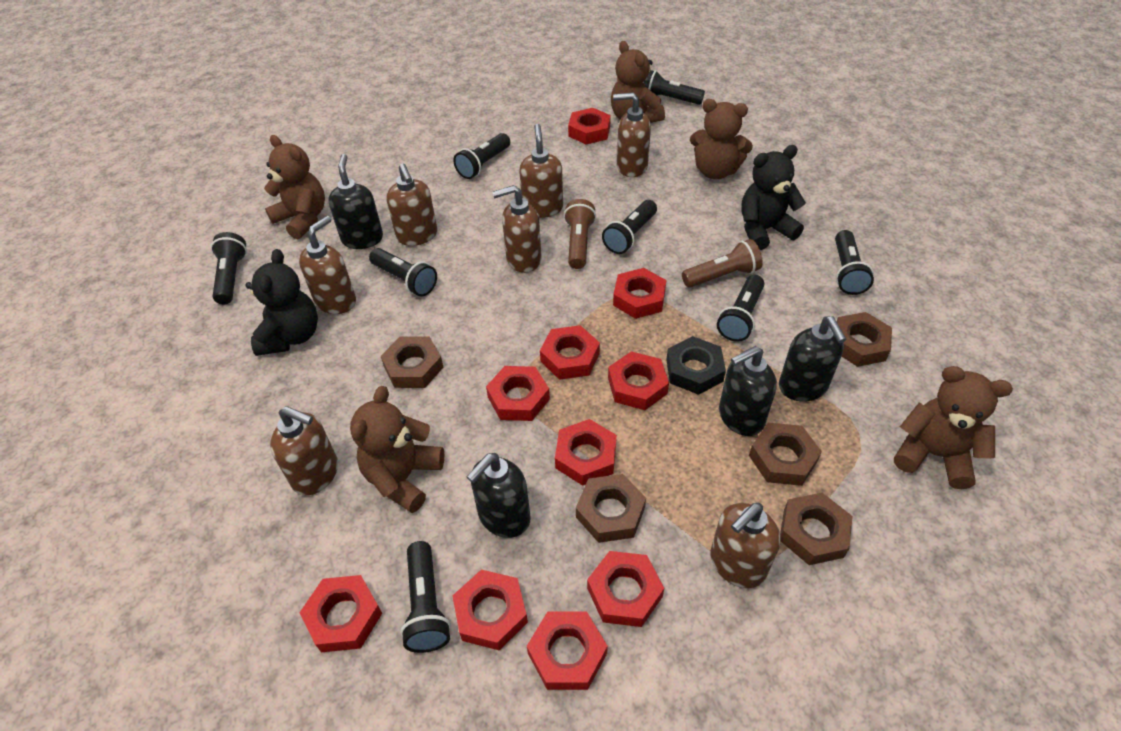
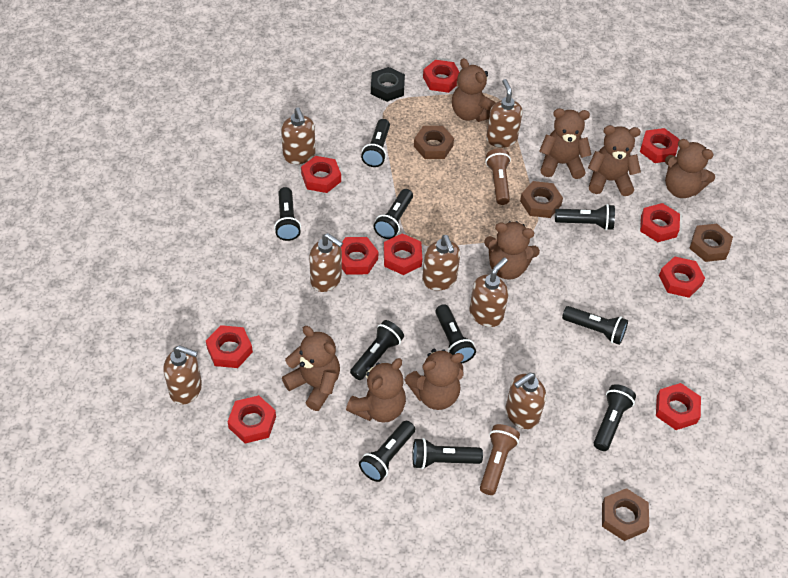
black flashlight: [211,232,247,305] [369,248,437,296] [400,541,451,653] [453,133,510,179] [602,200,657,254] [644,70,705,105] [717,275,764,342] [835,230,874,295] = 8 -> [274,187,301,241] [350,320,404,380] [359,421,415,482] [361,119,390,167] [374,189,413,239] [412,438,483,469] [435,304,476,363] [555,204,615,230] [562,306,628,345] [594,384,636,451] = 10
black soap dispenser: [328,154,383,249] [467,453,531,538] [719,346,777,436] [779,316,846,402] = 4 -> none = 0
black teddy bear: [245,249,318,356] [742,145,806,250] = 2 -> none = 0
brown nut: [381,336,444,388] [576,474,646,543] [749,423,822,486] [780,493,853,565] [836,312,892,367] = 5 -> [414,126,454,159] [520,181,563,218] [602,488,649,541] [689,224,733,262] = 4
brown teddy bear: [264,135,325,239] [350,386,444,513] [611,41,665,123] [690,99,753,179] [894,366,1013,489] = 5 -> [282,326,340,411] [346,358,406,423] [404,349,464,410] [452,58,496,122] [484,221,540,280] [539,108,592,179] [588,125,641,196] [665,139,715,198] = 8

